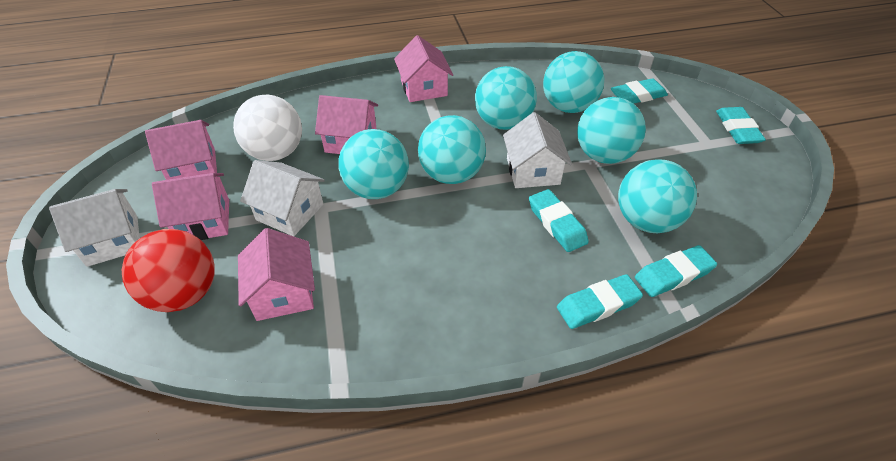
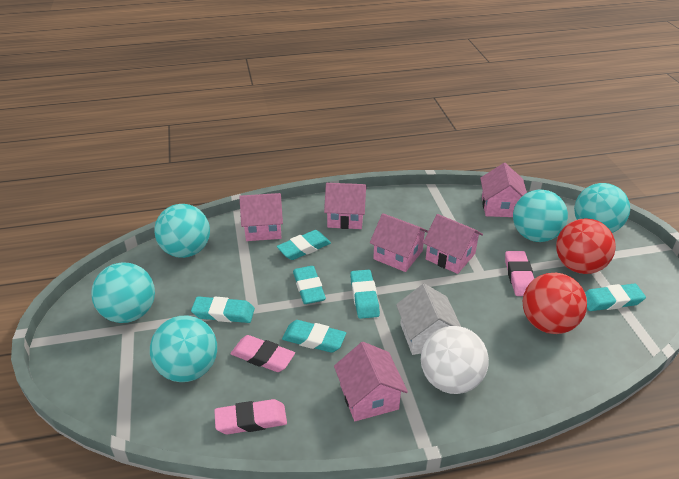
pink eraser: none = 0 -> [214,399,287,434] [231,335,295,372] [505,251,534,296] = 3
pink house: [145,120,217,180] [152,173,229,240] [238,228,315,321] [315,95,378,154] [394,35,453,102] = 5 -> [239,193,283,241] [324,183,367,229] [334,342,408,421] [370,213,428,272] [423,214,483,274] [480,163,527,217] = 6
red ball: [122,229,215,312] = 1 -> [523,273,587,334] [556,218,616,274] = 2
turquoise ball: [339,129,409,199] [418,115,486,184] [475,66,537,130] [543,51,604,113] [577,97,646,164] [618,159,697,233] = 6 -> [91,262,155,323] [150,315,217,382] [154,204,210,258] [513,190,568,242] [574,183,630,233] = 5
turquoise eraser: [529,189,589,252] [557,274,643,329] [611,78,668,104] [635,245,717,297] [716,107,766,144] = 5 -> [191,296,255,323] [277,230,331,260] [282,320,346,353] [293,266,326,304] [350,270,380,319] [585,284,646,311] = 6
white house: [49,189,140,267] [240,160,325,236] [503,112,572,188] = 3 -> [396,284,461,355] = 1

